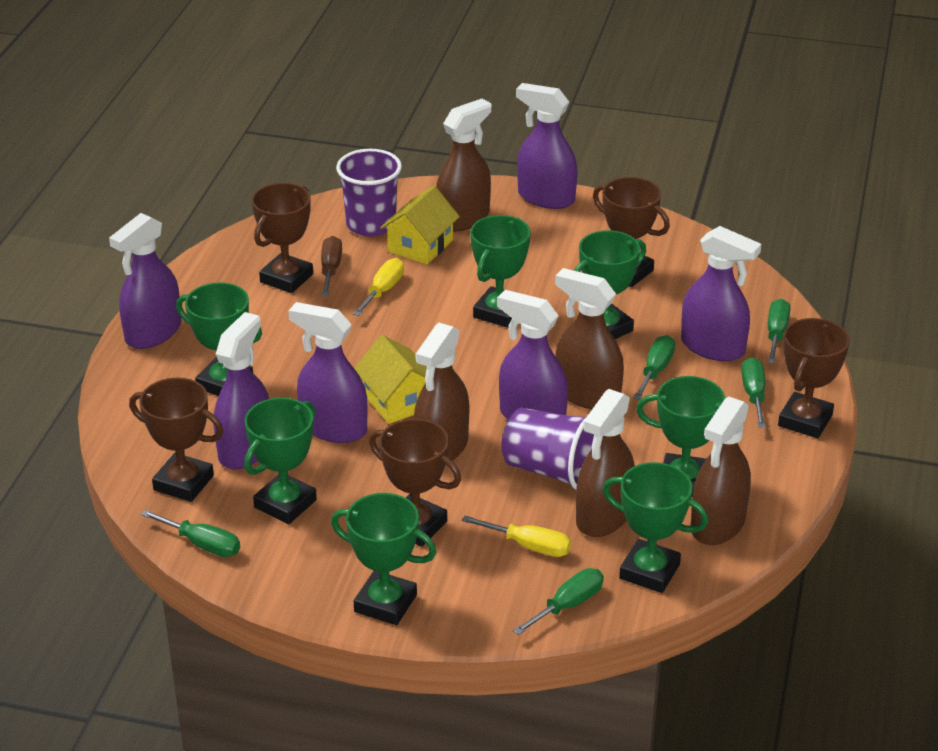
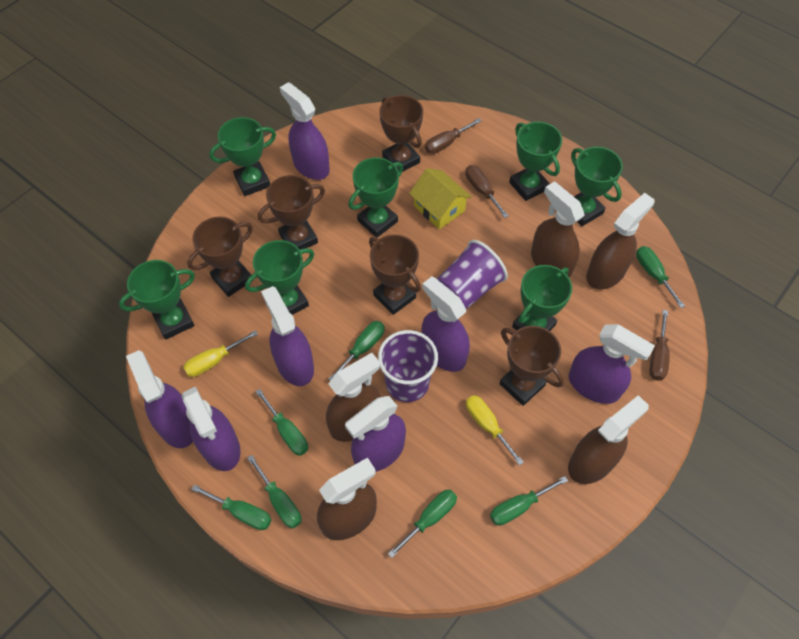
brown screwdriver: [321,236,342,296] = 1 -> [425,118,481,154] [465,165,508,218] [649,310,670,381] = 3
green screwdriver: [141,510,240,557] [513,568,604,635] [633,335,675,400] [741,357,766,428] [768,299,790,363] = 5 -> [191,484,272,530] [247,455,301,528] [255,389,308,456] [328,321,385,381] [388,489,457,558] [490,476,568,526] [636,246,685,308] = 7
purple spray bottle: [109,213,181,349] [213,312,269,470] [288,302,368,443] [497,290,568,419] [516,83,577,209] [681,226,761,361] = 6 -> [126,350,193,448] [182,386,240,471] [261,286,314,386] [280,82,330,180] [345,396,406,472] [421,276,470,372] [569,324,655,404] = 7
yellow house: [354,335,427,424] [380,186,460,265] = 2 -> [409,168,472,229] = 1

